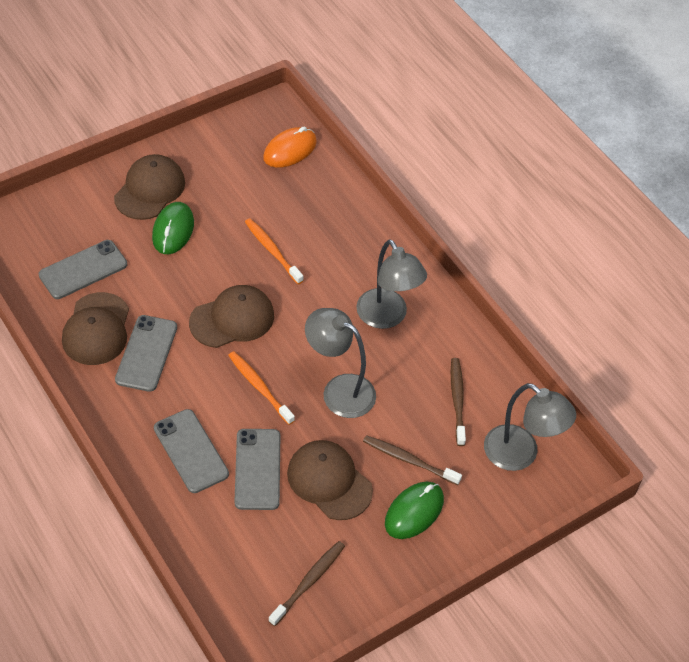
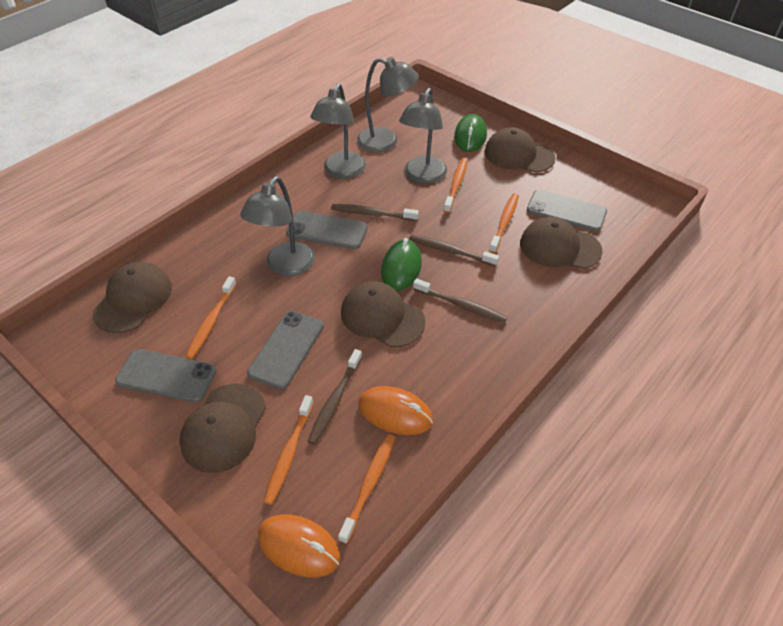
brown cap: [62,292,129,365] [114,154,185,220] [189,285,274,348] [287,440,373,520] = 4 -> [92,262,172,333] [180,384,266,473] [341,281,425,348] [484,127,556,173] [520,217,603,269] = 5
brown toothbrush: [269,541,345,626] [363,435,462,485] [451,358,466,446] = 3 -> [308,349,362,445] [331,204,419,221] [409,234,499,266] [413,278,507,323] = 4
grey lamp: [305,308,376,418] [356,239,427,329] [484,383,576,471] = 3 -> [240,177,315,276] [310,83,366,179] [357,57,419,152] [399,88,447,184] = 4
orange mouse: [263,127,317,168] = 1 -> [258,514,341,578] [358,386,433,435] = 2
orange toothbrush: [228,351,295,425] [245,218,303,284] = 2 -> [185,276,236,359] [264,395,314,505] [338,434,395,544] [444,157,468,213] [489,193,519,254] = 5

